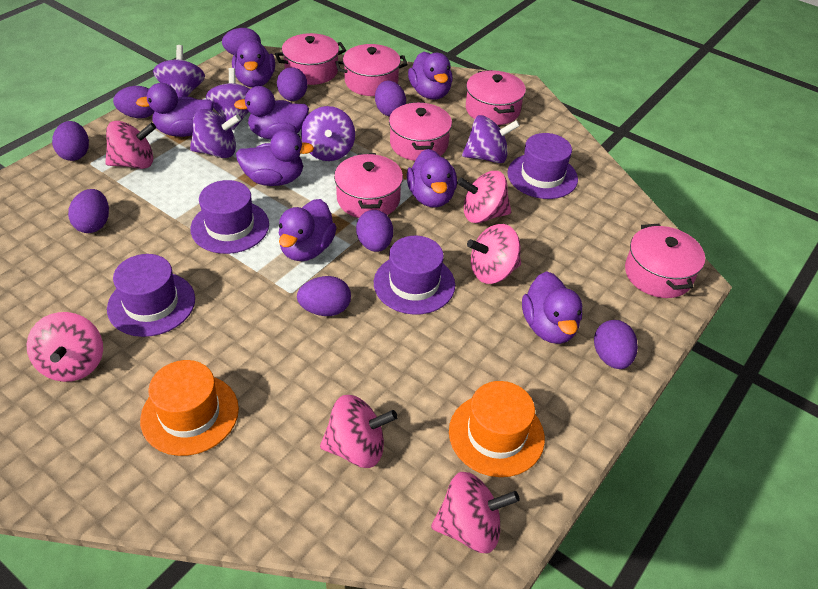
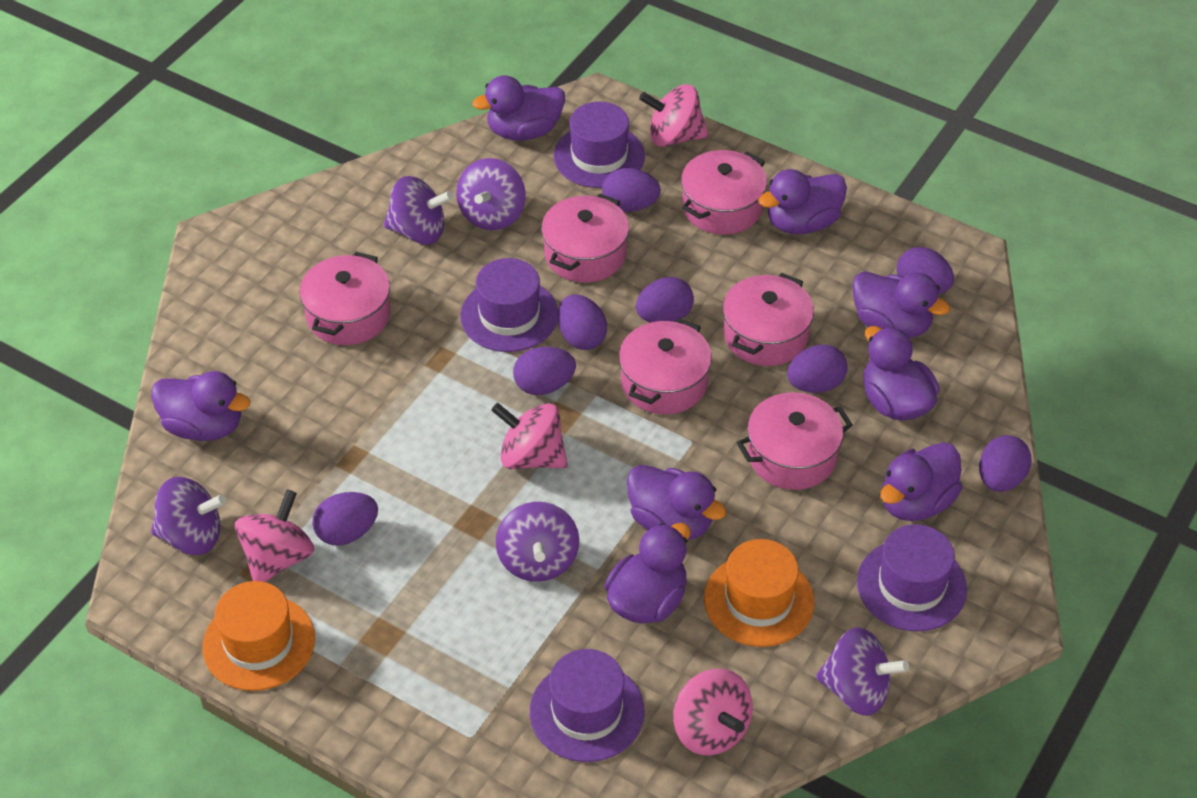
pink spinning top: [27,312,103,382] [105,121,156,169] [320,395,398,468] [431,472,520,553] [457,171,511,223] [467,224,521,284] = 6 -> [235,490,314,582] [491,403,568,469] [639,84,709,147] [673,669,753,756] = 4
purple egg: [52,121,89,161] [68,189,109,233] [113,86,154,118] [222,28,261,55] [277,67,307,101] [297,276,351,316] [356,210,393,252] [375,81,406,117] [594,320,638,369] = 9 -> [312,492,378,546] [513,347,576,395] [558,294,607,350] [602,168,661,212] [636,277,694,323] [787,345,848,393] [897,247,954,294] [979,435,1032,492] = 8

